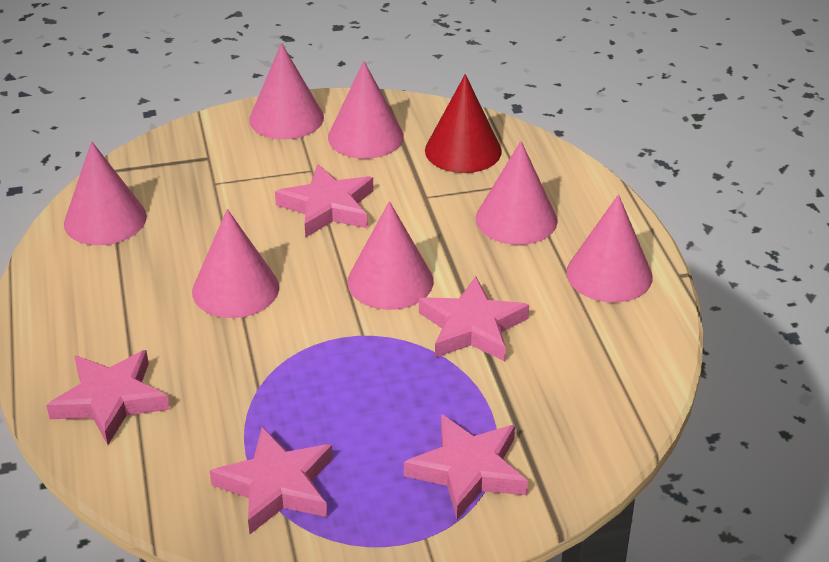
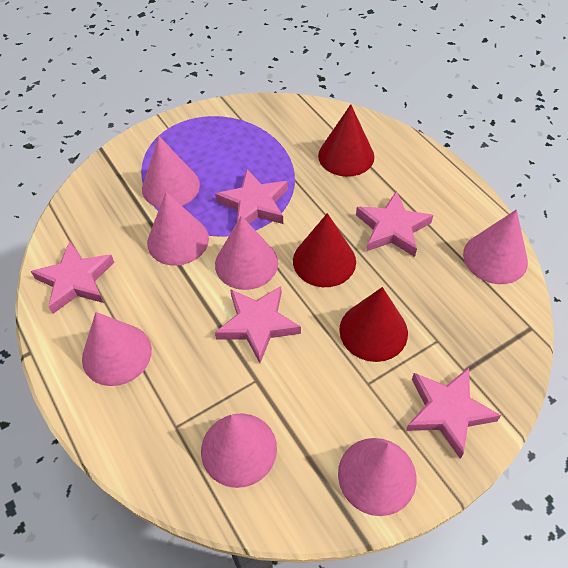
red cone: [425,74,502,173] = 1 -> [293,213,356,287] [318,104,374,177] [339,287,408,362] = 3

